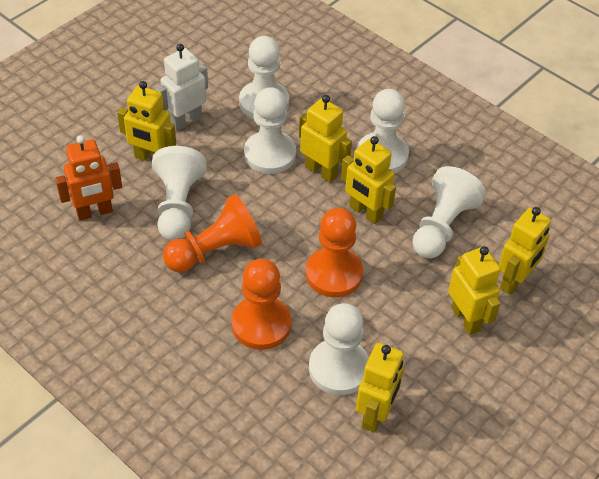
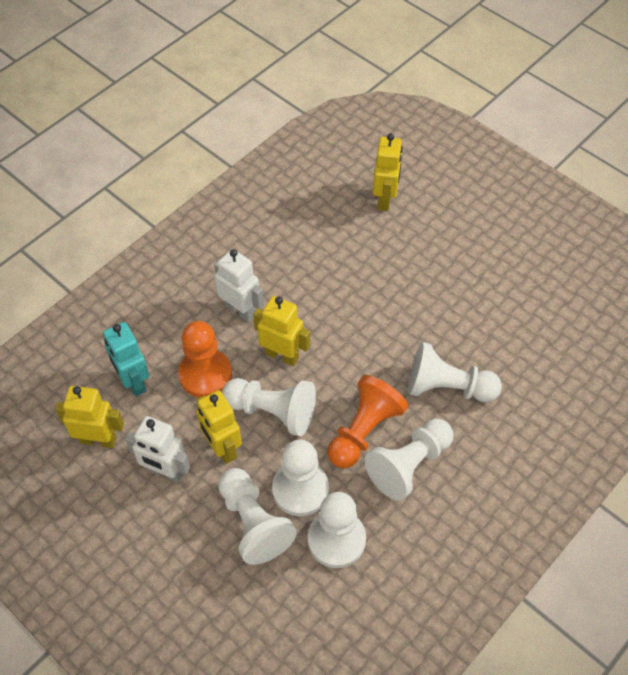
orange pawn: [163,194,262,272] [232,259,291,350] [306,208,363,297] = 3 -> [178,321,232,398] [327,375,408,468] = 2
orange robot: [55,135,122,221] = 1 -> none = 0
turquoise robot: none = 0 -> [103,322,149,396] = 1
white robot: [155,44,208,131] = 1 -> [125,416,190,483] [214,249,264,322] = 2
yellow robot: [117,81,176,161] [299,95,352,183] [341,136,396,224] [356,343,404,432] [448,246,501,335] [499,207,551,295] = 6 -> [55,386,124,448] [196,390,242,464] [253,296,310,366] [373,133,403,211] = 4

